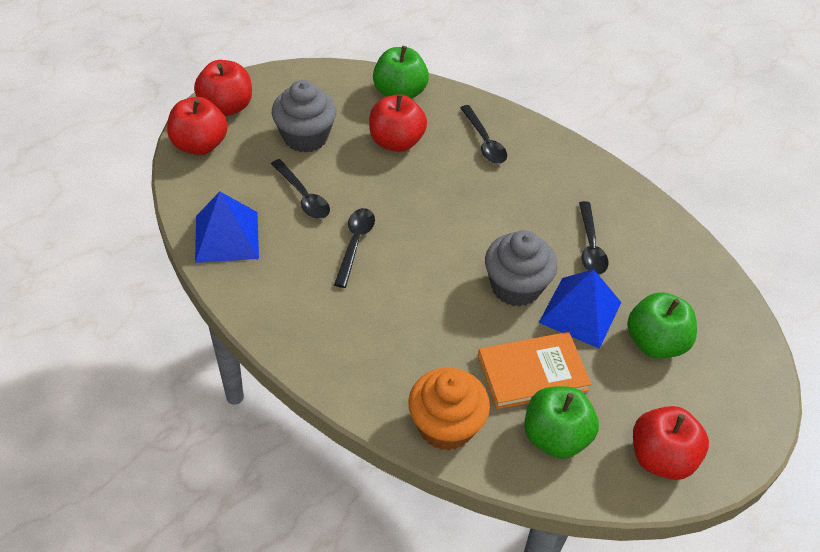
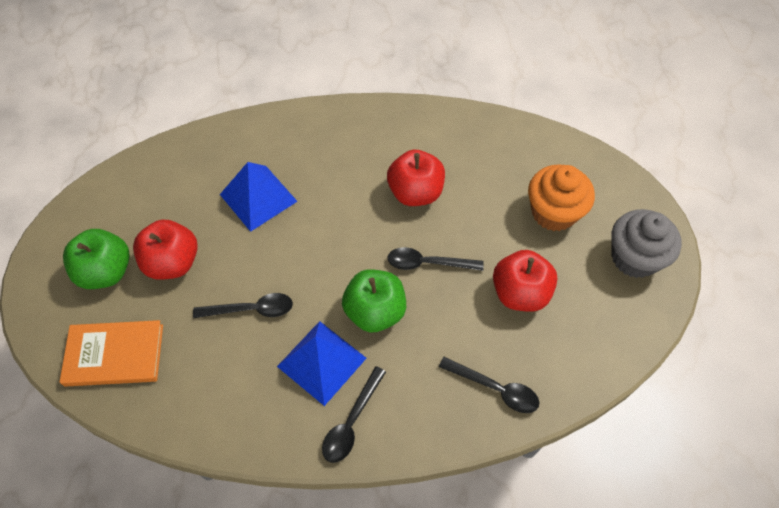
green apple: [373,46,429,99] [524,386,599,459] [627,292,697,358] = 3 -> [63,229,130,289] [342,269,406,332] = 2
grey cupcake: [272,80,337,153] [485,230,558,307] = 2 -> [611,209,682,278] = 1
red apple: [167,97,228,155] [194,60,252,116] [369,94,427,152] [633,406,709,480] = 4 -> [133,219,198,280] [387,150,445,206] [493,250,558,312] = 3

